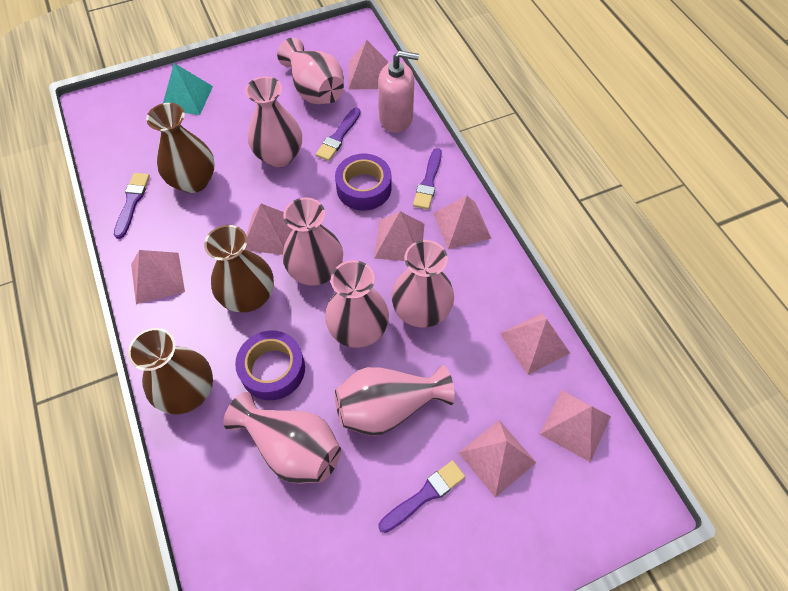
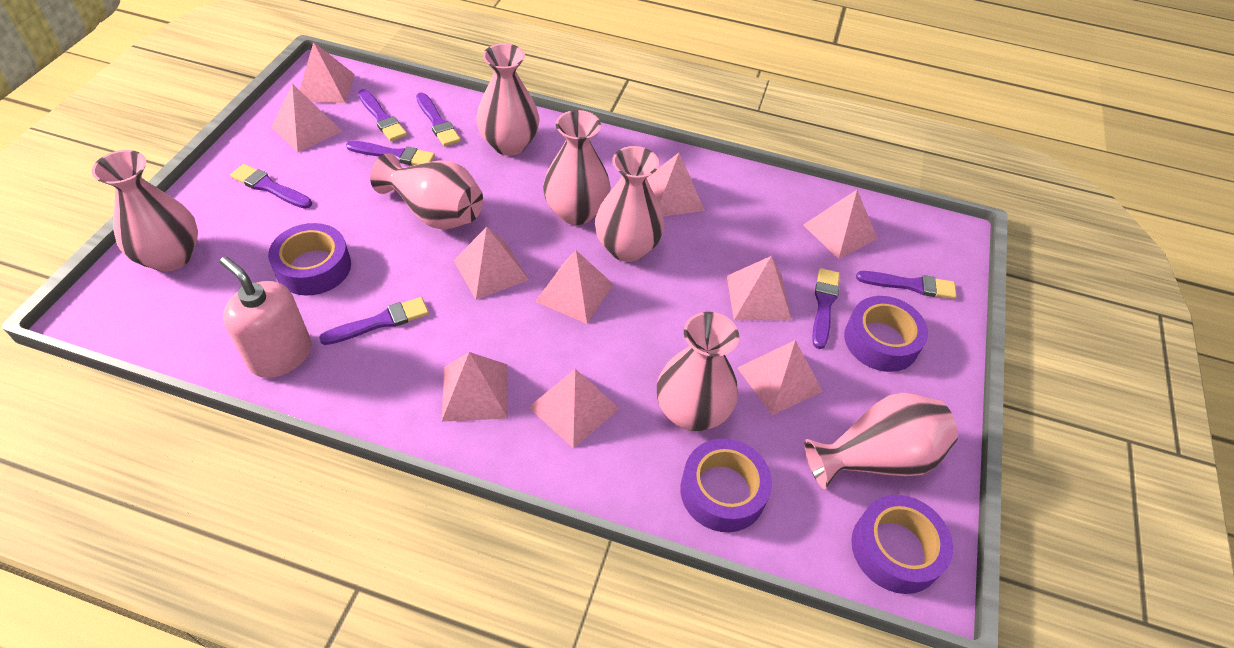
brown vase: [128,328,213,414] [146,103,215,193] [204,225,274,313] = 3 -> none = 0
pink pyramid: [131,250,185,304] [245,204,293,255] [348,40,388,90] [374,211,424,261] [433,196,492,249] [458,420,537,497] [500,313,570,375] [540,390,611,462] = 8 -> [271,84,342,153] [300,42,355,103] [441,352,508,422] [453,227,529,300] [529,369,620,448] [535,250,614,324] [647,153,705,216] [727,256,791,320] [737,340,823,415] [803,190,878,259] = 10
purple brush: [114,173,150,239] [316,108,361,161] [378,460,465,533] [413,148,442,209] = 4 -> [230,164,312,209] [319,297,429,345] [346,141,435,165] [358,89,407,141] [416,93,461,146] [812,268,840,349] [856,271,957,299] = 7
purple tape: [235,331,305,400] [335,154,391,210] = 2 -> [268,223,351,295] [680,439,772,532] [844,296,928,372] [851,495,953,594] = 4
turquoise pyramid: [163,63,213,115] = 1 -> none = 0

